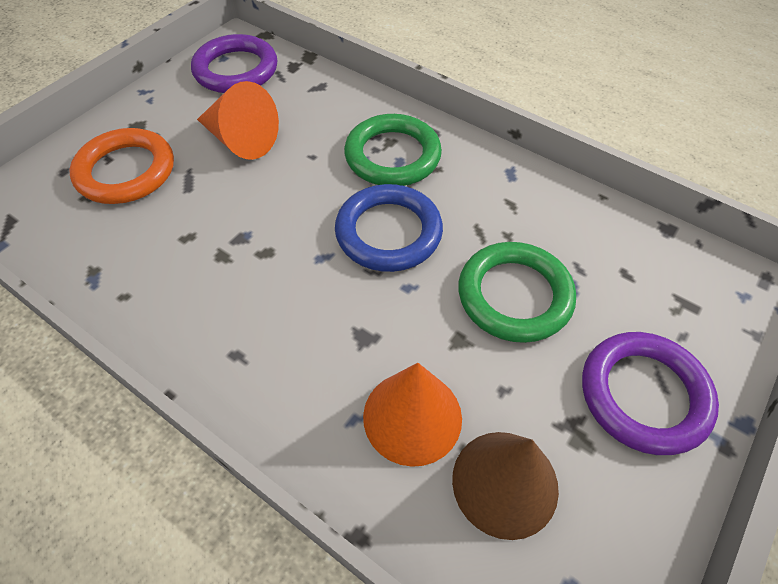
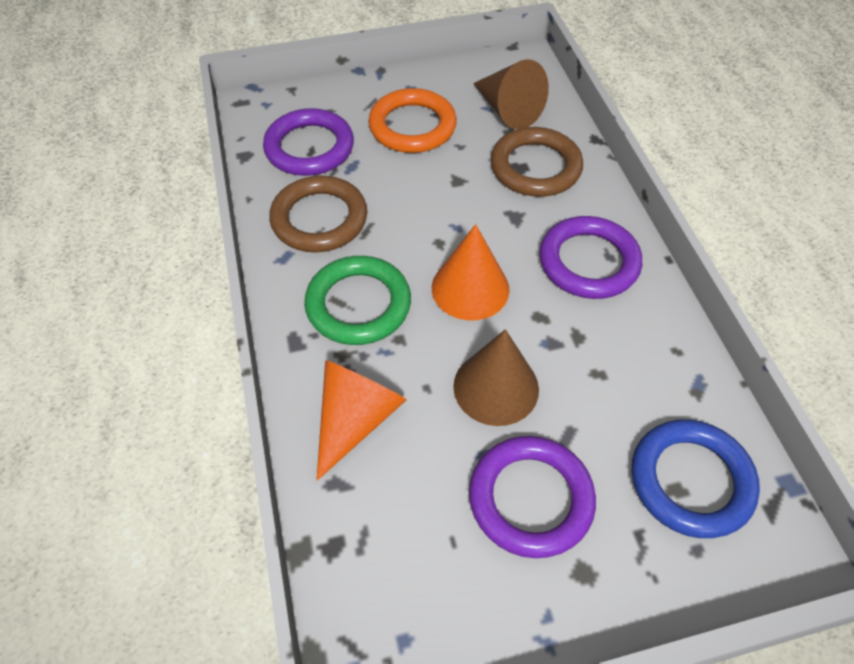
brown cone: [452,432,559,540] = 1 -> [453,329,539,426] [473,59,549,129] = 2
brown ring: none = 0 -> [269,176,368,252] [490,127,583,197] = 2
green ring: [344,114,442,186] [458,242,576,343] = 2 -> [304,256,411,345] = 1
purple ring: [191,34,277,93] [582,332,719,455] = 2 -> [263,108,354,176] [469,436,596,558] [539,216,642,299] = 3

